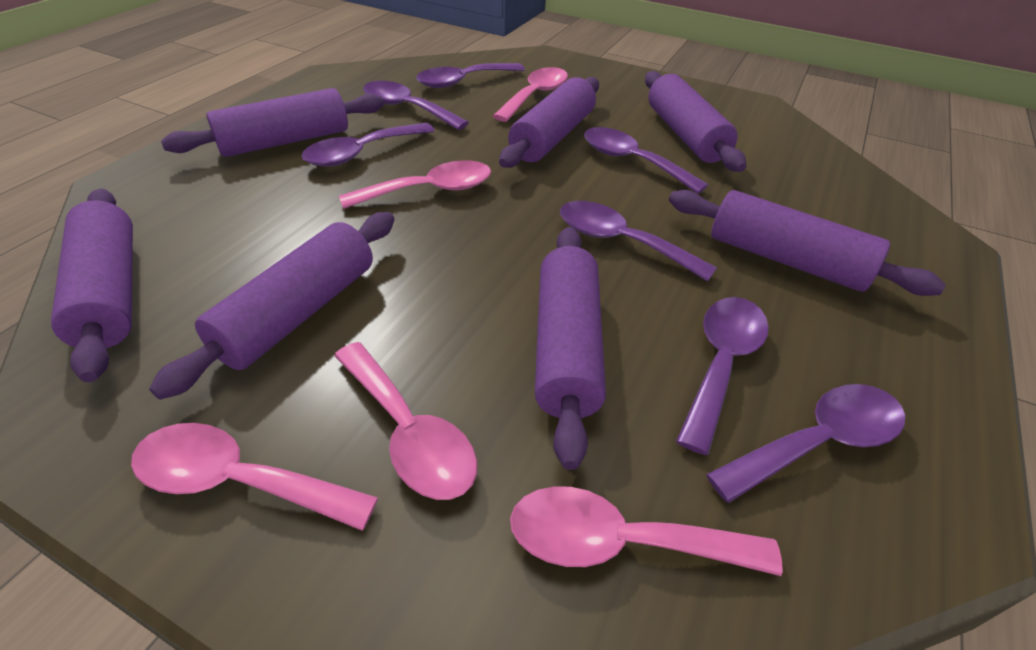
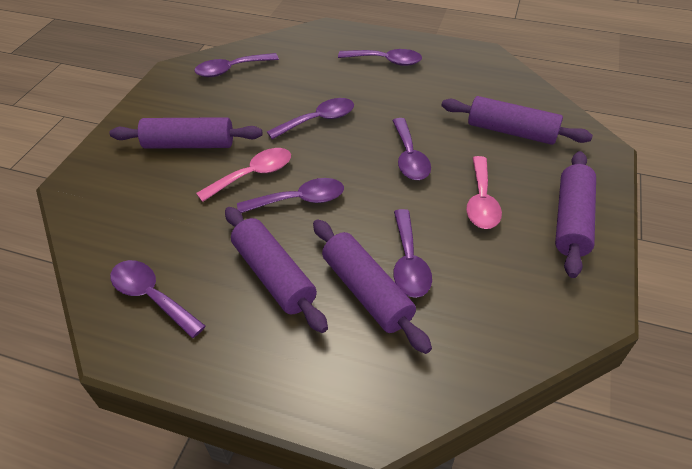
pink spoon: [131,423,378,531] [334,342,477,500] [339,160,491,209] [493,67,568,122] [510,486,783,576] = 5 -> [196,148,291,202] [466,156,502,229] = 2
purple rolling pin: [51,189,133,382] [149,212,395,400] [161,88,384,157] [499,77,599,168] [535,227,606,470] [645,71,746,172] [669,190,946,296] = 7 -> [110,117,262,149] [225,207,328,333] [313,219,432,354] [441,96,593,145] [555,151,596,278] = 5

